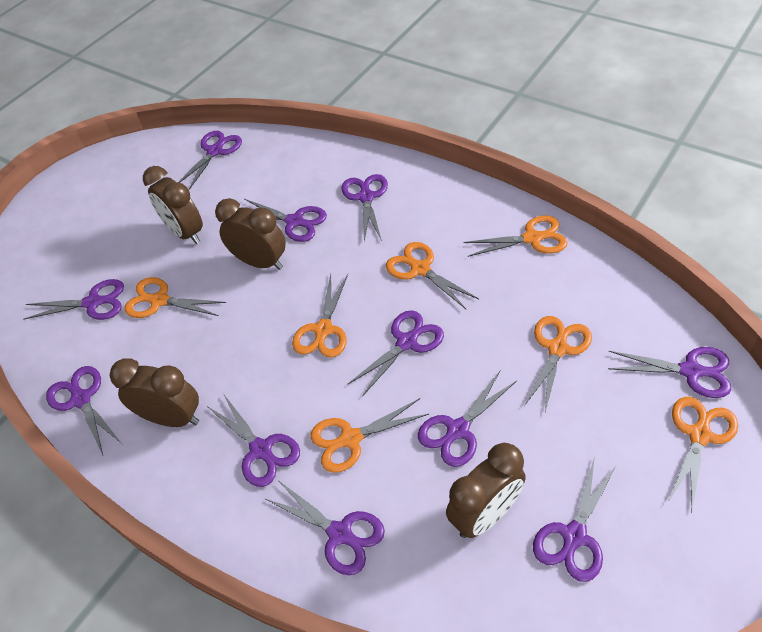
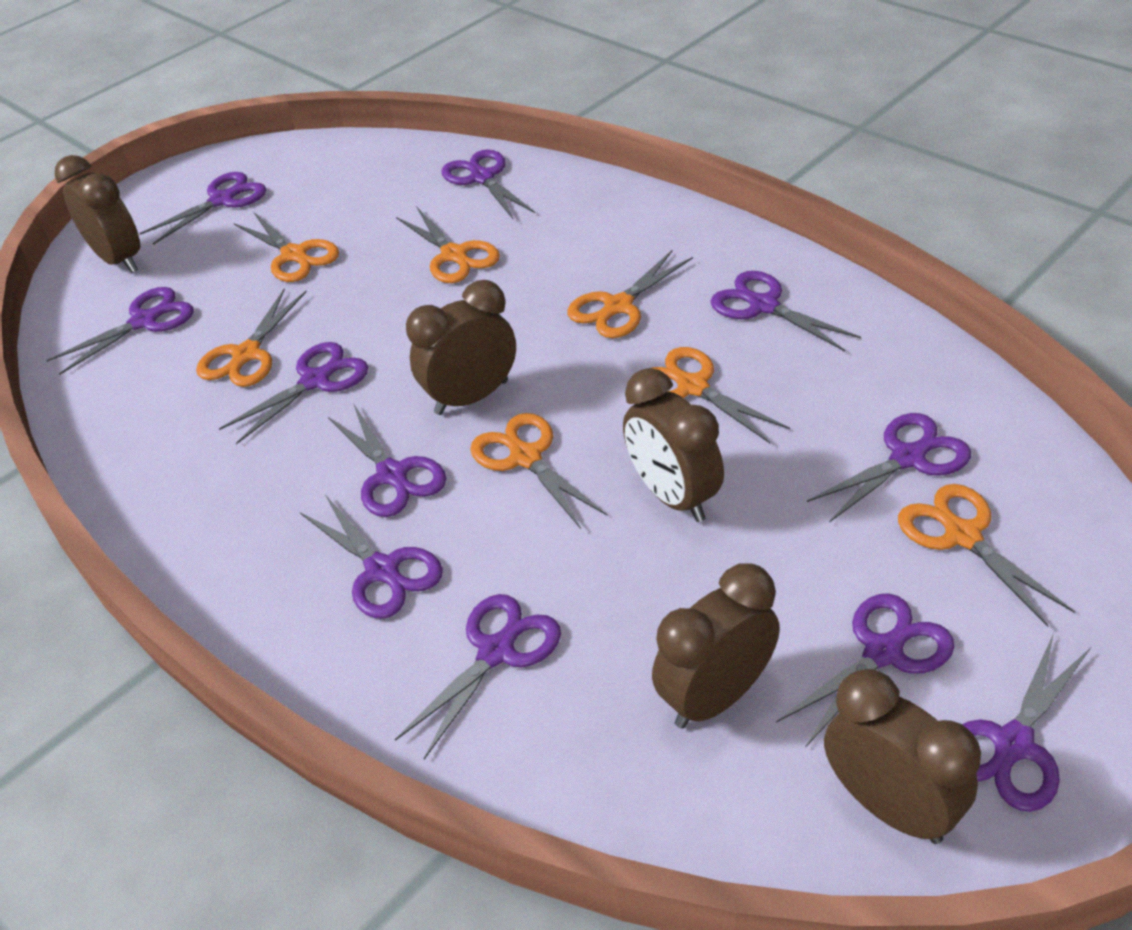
brown clock: [110,358,199,427] [143,166,203,244] [215,198,286,270] [446,443,526,538] = 4 -> [55,155,140,273] [406,280,516,415] [623,368,724,522] [652,563,780,729] [824,669,981,844] = 5

